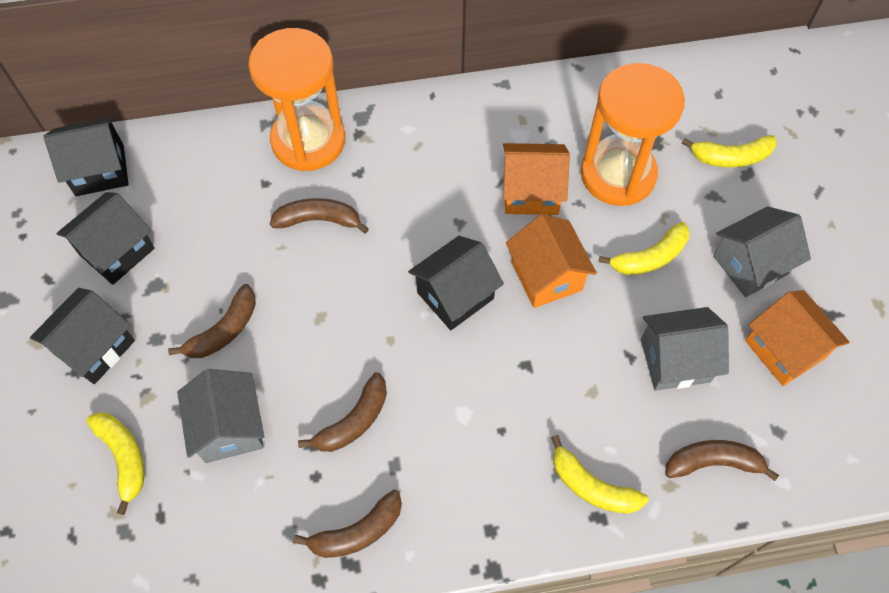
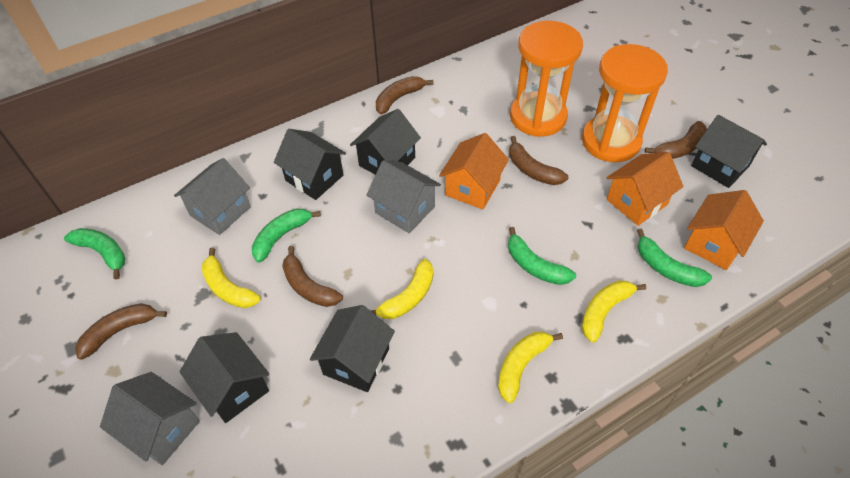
black house: [30,288,135,384] [44,117,129,196] [56,192,155,285] [408,236,504,330] = 4 -> [180,332,269,423] [274,129,346,200] [310,305,395,392] [350,109,421,175] [691,115,767,188] = 5
green banana: none = 0 -> [64,228,126,279] [252,209,321,263] [508,227,576,285] [637,229,712,287] = 4

